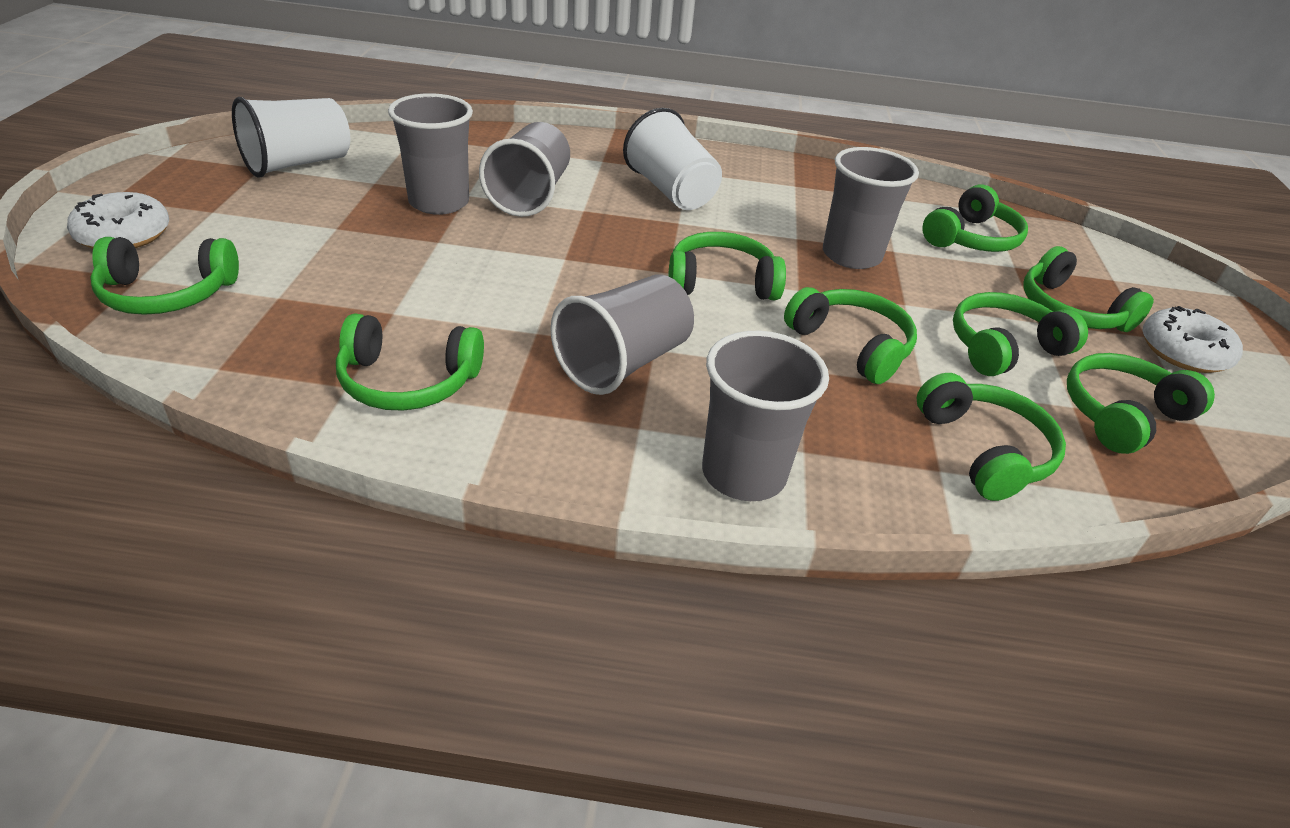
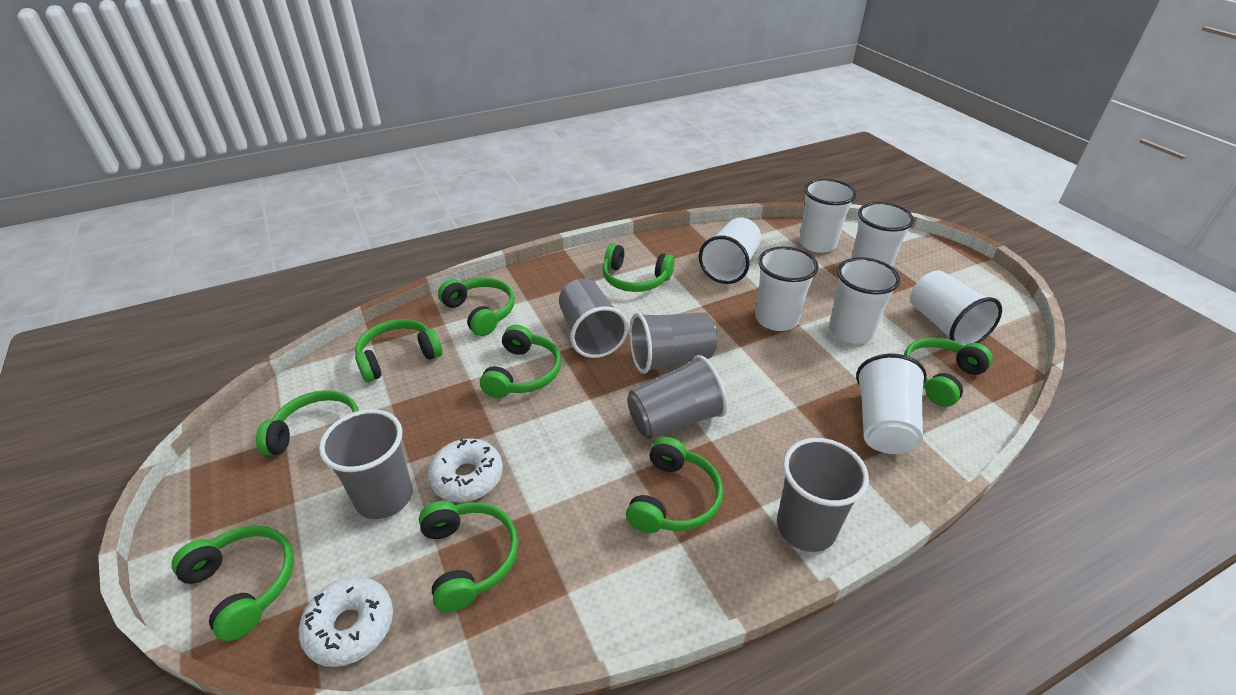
white cup: [232,97,351,178] [623,108,722,210] = 2 -> [699,218,761,284] [755,246,819,331] [799,179,856,253] [829,257,900,344] [851,202,914,267] [856,354,927,454] [910,270,1002,345] = 7

